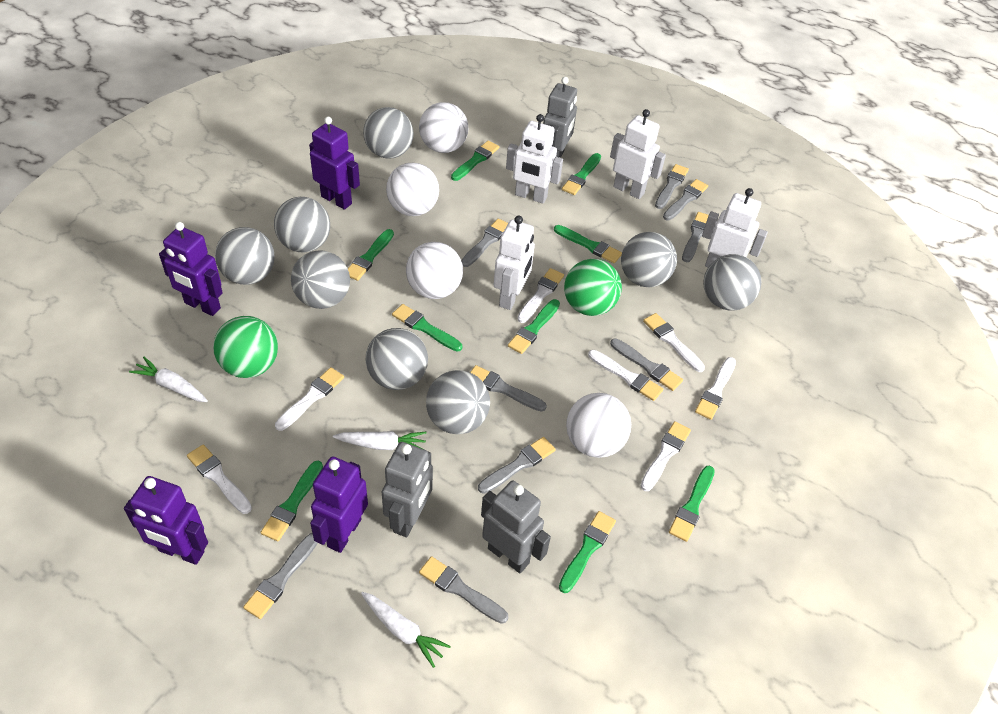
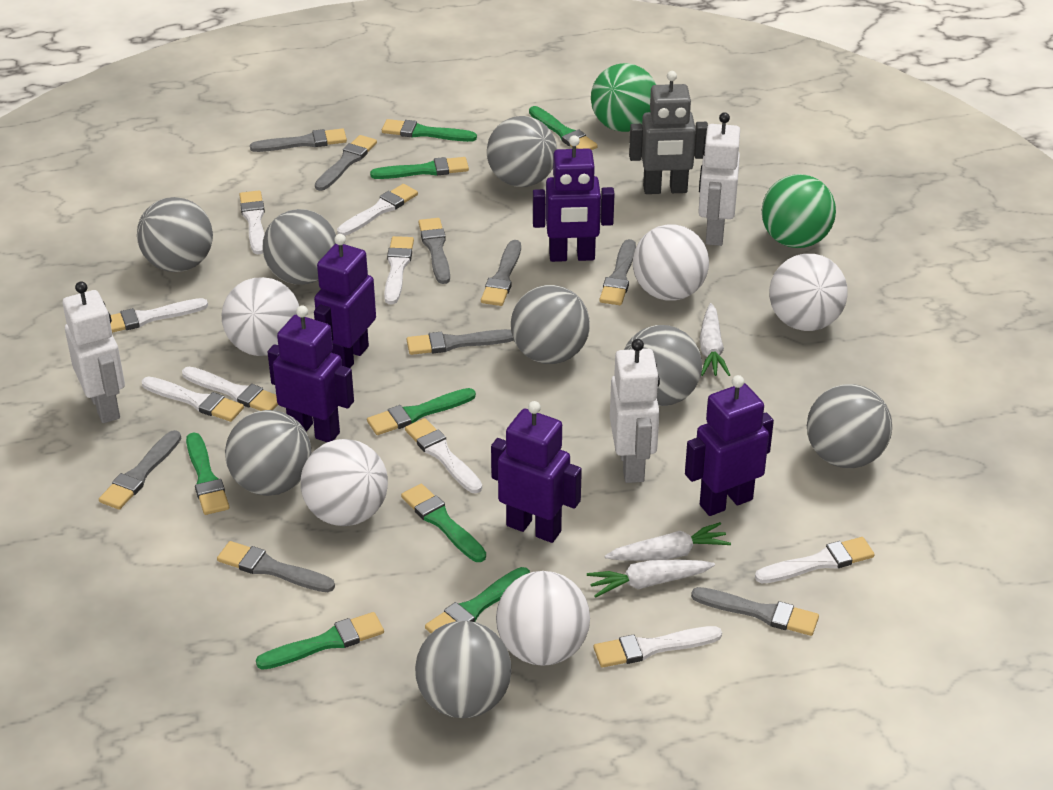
green brush: [261,461,323,541] [348,229,394,281] [392,304,462,352] [451,140,499,181] [508,299,560,354] [554,225,622,263] [559,511,616,593] [562,153,601,195] [669,466,715,542] = 9 -> [186,432,229,515] [256,612,384,670] [367,388,476,435] [370,157,469,179] [382,119,477,142] [401,484,486,562] [425,567,530,633] [529,106,598,150] = 8
grey robot: [382,442,433,537] [481,481,551,573] [543,77,577,157] = 3 -> [629,71,708,194] = 1
purple robot: [124,476,208,565] [159,222,223,316] [309,116,360,210] [310,456,368,553] = 4 -> [268,305,354,442] [314,234,376,368] [491,401,582,543] [533,135,615,262] [685,375,774,516] = 5
white ball: [386,163,439,216] [406,242,463,299] [419,102,468,153] [566,393,631,458] = 4 -> [222,277,299,356] [301,439,388,526] [496,571,590,666] [633,224,709,301] [769,254,848,331] = 5
white brush: [187,444,252,514] [275,367,344,431] [518,268,564,323] [588,350,663,401] [641,421,691,491] [643,313,705,372] [695,357,736,420] = 7 -> [111,298,208,333] [142,376,244,422] [182,367,278,411] [239,191,265,255] [337,184,418,236] [384,236,414,304] [405,418,482,493] [594,626,722,668] [755,537,875,583] = 9
white robot: [494,216,535,310] [506,114,563,204] [610,109,666,199] [702,188,768,267] = 4 -> [63,281,125,423] [610,339,660,483] [698,112,740,246] = 3

